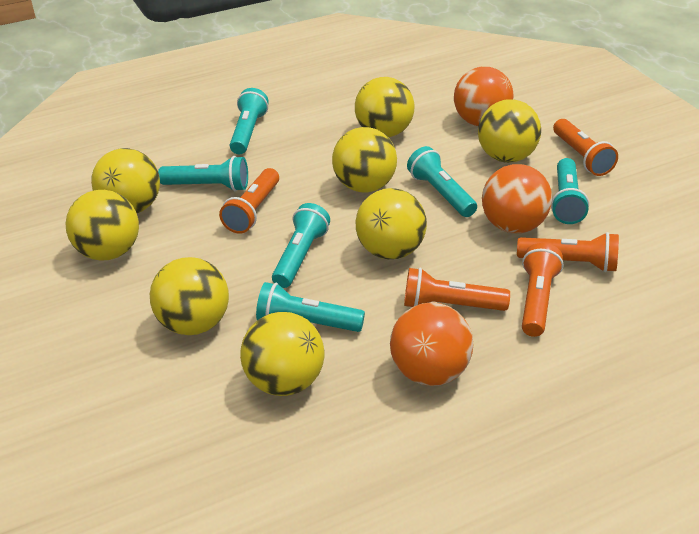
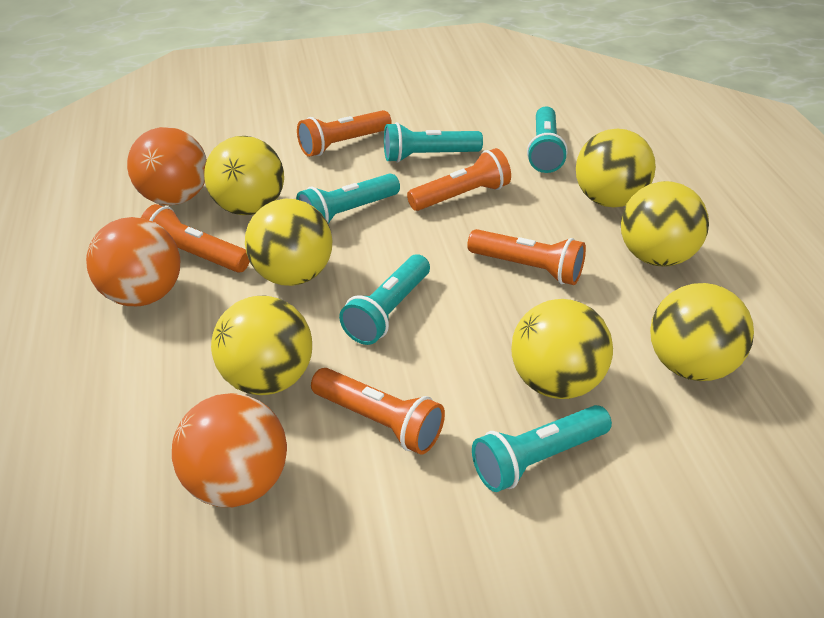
turquoise flashlight: [158,156,248,191] [230,88,269,154] [256,282,365,332] [272,203,330,288] [407,146,477,217] [551,158,589,224] = 6 -> [296,174,400,223] [339,254,430,345] [384,122,483,163] [472,405,612,492] [527,106,568,173] = 5
yellow ball: [65,190,139,261] [91,148,160,213] [150,257,229,335] [240,312,324,396] [332,127,397,192] [355,77,414,137] [356,188,427,259] [478,99,541,163] = 8 -> [204,136,284,215] [211,295,312,395] [245,199,333,286] [511,299,613,399] [576,129,656,207] [621,181,709,266] [650,283,754,381] = 7

